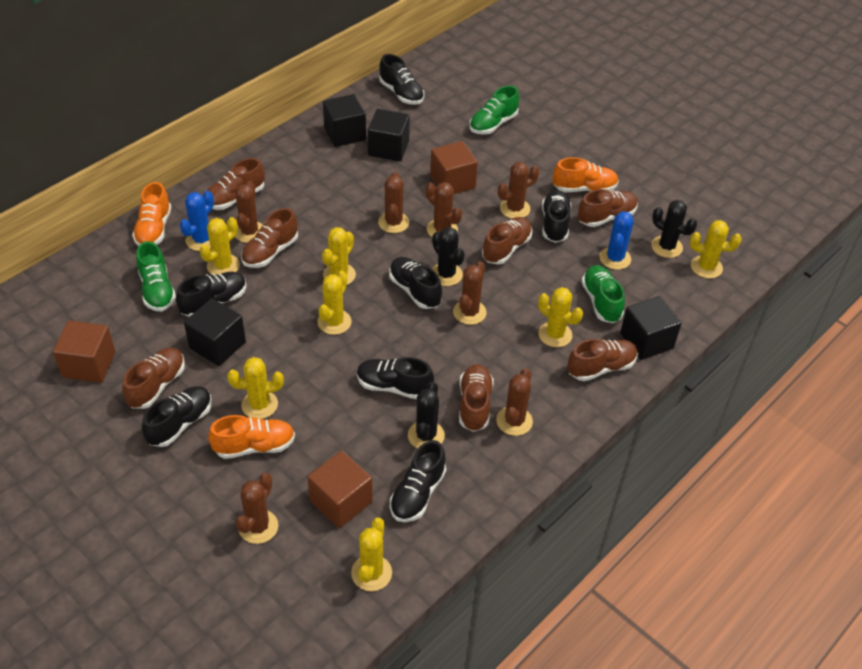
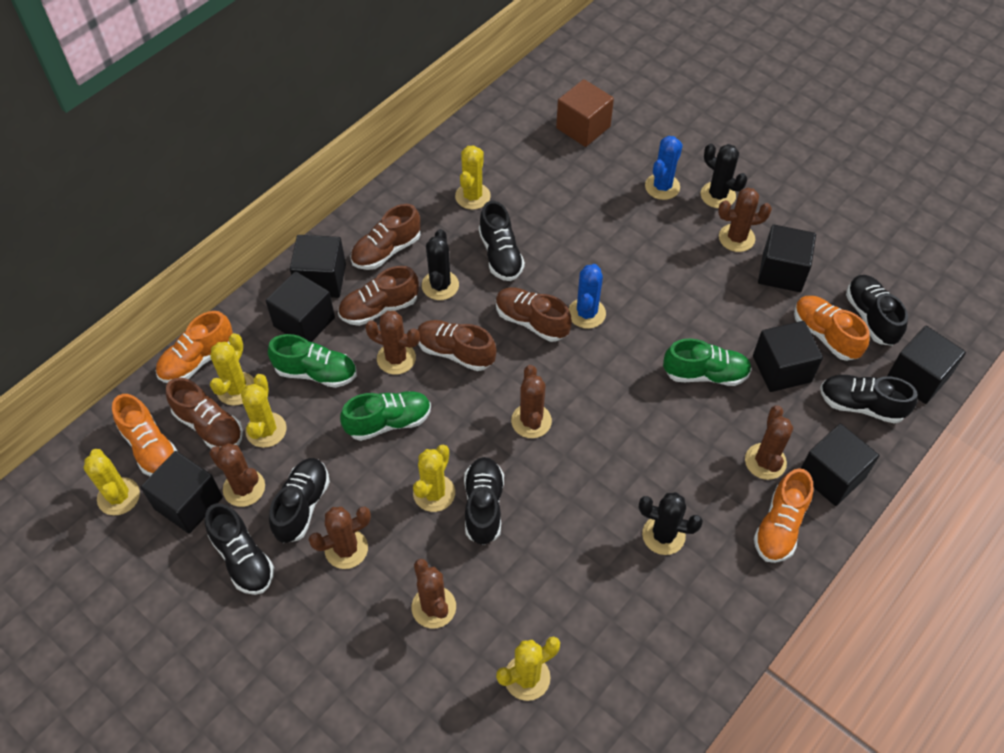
black cube: [184,298,246,366] [323,94,366,147] [368,109,410,161] [620,296,682,360] = 4 -> [141,451,223,533] [266,271,335,342] [290,235,346,298] [753,321,823,392] [758,224,816,292] [801,424,879,506] [887,326,966,404] = 7
black shoe: [142,386,212,447] [176,272,247,317] [357,357,434,399] [379,54,424,105] [389,257,442,309] [390,440,446,522] [542,190,571,243] = 7 -> [205,503,274,595] [269,458,330,543] [464,457,504,545] [479,201,525,281] [820,375,918,424] [846,275,908,346] = 6
brown cube: [53,320,115,383] [308,451,373,528] [430,141,478,194] = 3 -> [556,79,614,147] = 1
brown shoe: [122,348,185,409] [207,158,265,210] [241,208,298,268] [459,364,494,432] [482,217,532,264] [567,339,638,381] [578,189,638,227] = 7 -> [166,378,243,449] [338,266,419,326] [350,204,420,270] [418,320,497,371] [496,287,572,342] = 5
orange shoe: [132,182,171,246] [208,415,295,459] [553,157,619,192] = 3 -> [112,394,177,476] [156,311,233,383] [754,468,813,563] [794,296,870,361] = 4
yellow cactus: [200,217,240,275] [227,357,284,419] [317,271,352,335] [322,227,356,285] [351,518,392,591] [538,287,583,347] [690,220,742,279] = 7 -> [84,449,140,515] [210,333,254,406] [241,374,287,448] [413,445,455,512] [455,145,491,210] [496,637,560,701] = 6

